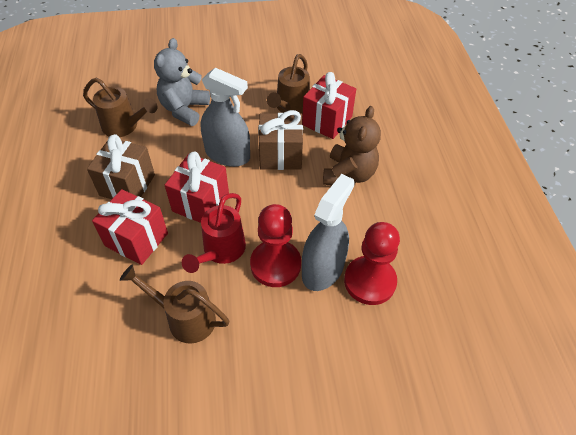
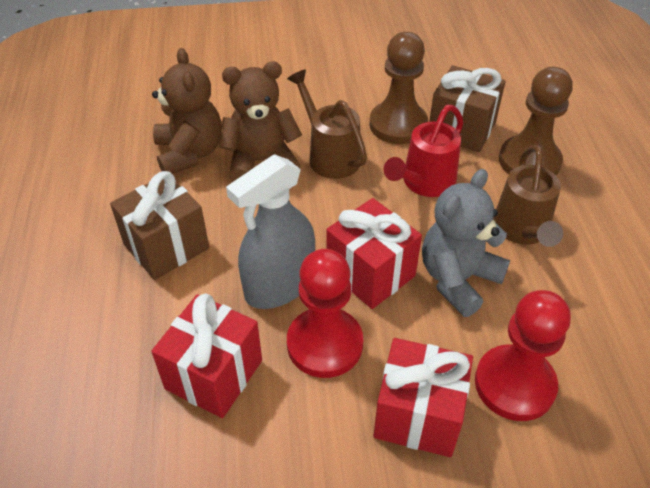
brown pawn: none = 0 -> [370,32,428,144] [499,67,573,176] = 2
brown teddy bear: [323,106,381,185] = 1 -> [152,48,222,174] [219,62,302,182] = 2
brown watering can: [83,78,157,137] [120,264,229,344] [267,54,310,114] = 3 -> [287,70,367,179] [493,145,563,247] = 2
grey spray bottle: [201,68,250,167] [302,174,355,291] = 2 -> [226,154,315,309] = 1

